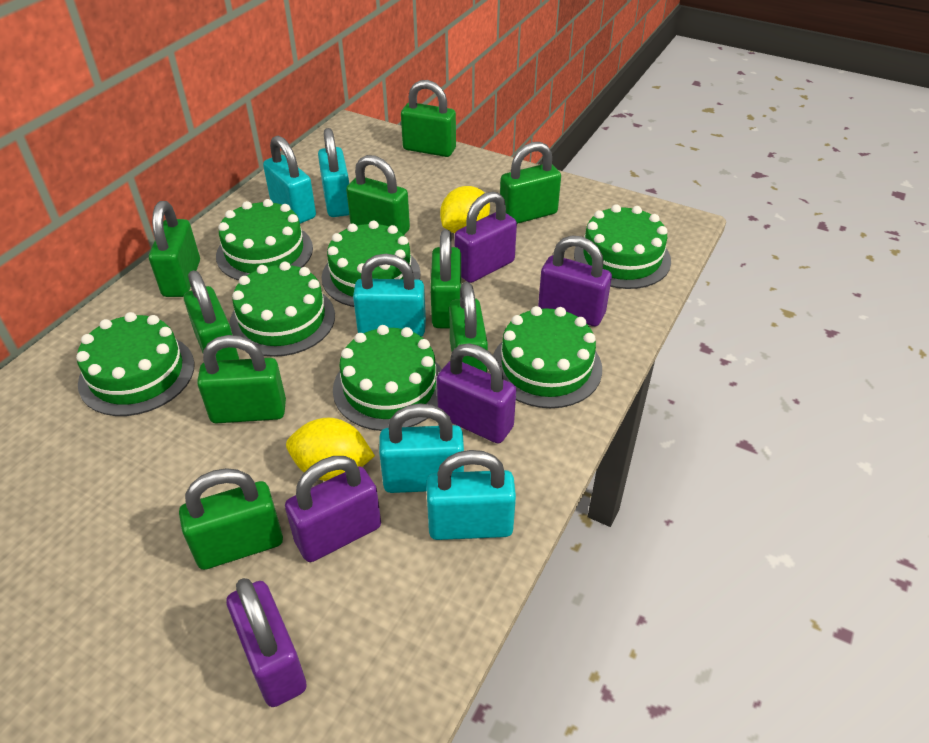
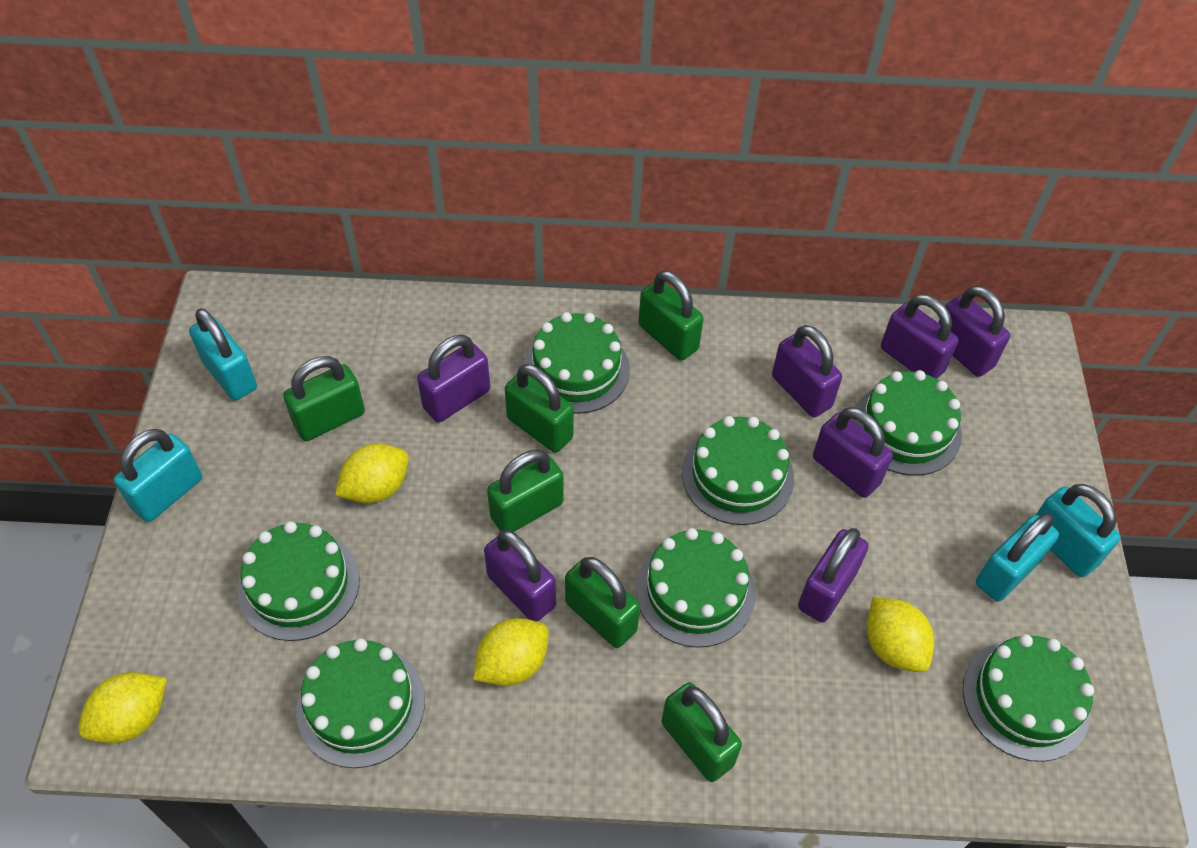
green padlock: [149,201,200,297] [179,468,283,570] [184,270,239,361] [197,335,286,423] [346,155,410,235] [401,80,456,157] [430,229,461,328] [449,282,488,372] [500,142,561,224] = 9 -> [283,356,365,441] [487,449,564,532] [505,364,574,453] [565,557,640,648] [638,271,704,361] [662,682,742,782] = 6
purple padlock: [226,578,307,707] [285,456,381,562] [437,344,516,443] [455,191,517,283] [538,236,612,326] = 5 -> [417,335,490,422] [484,530,556,621] [772,325,842,417] [798,528,869,623] [813,407,893,498] [881,294,959,379] [938,286,1011,377] = 7
turquoise padlock: [263,136,316,224] [318,128,349,217] [353,254,426,337] [379,403,464,493] [427,450,516,540] = 5 -> [114,429,202,522] [189,308,257,400] [976,513,1059,602] [1036,484,1121,577] = 4
yellow lemon: [286,418,375,481] [440,186,490,233] = 2 -> [78,672,167,743] [335,443,409,503] [473,618,549,686] [867,597,934,672] = 4

